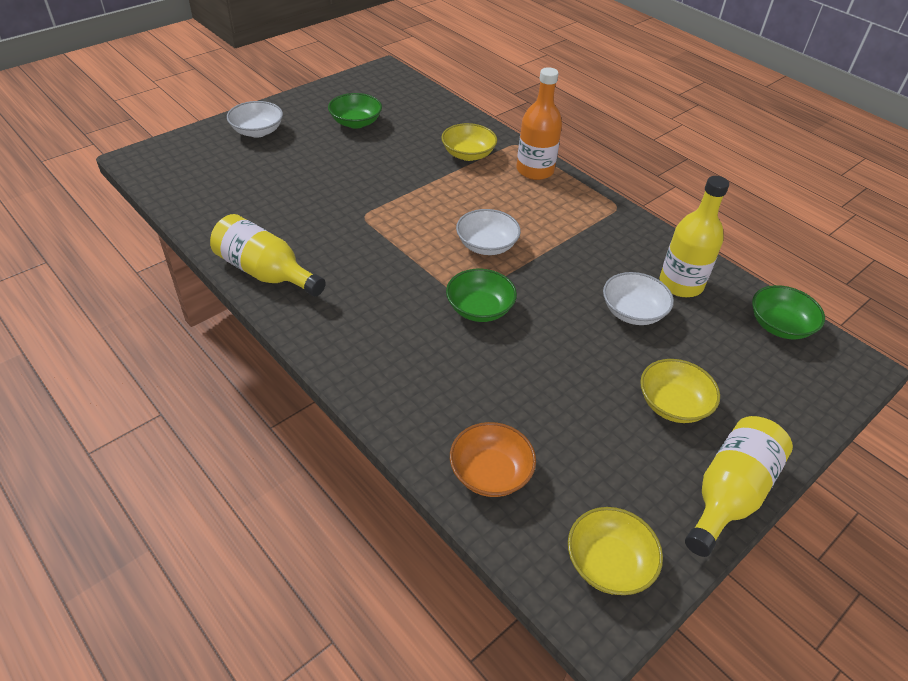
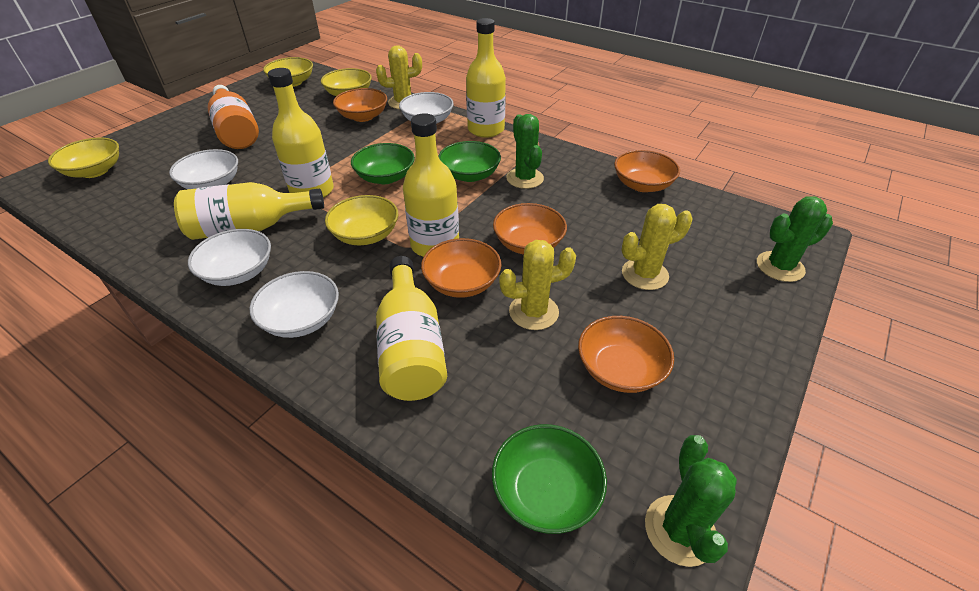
green cactus: none = 0 -> [506,114,544,189] [645,435,737,567] [757,196,833,282] = 3
orange bowl: [450,422,536,497] = 1 -> [333,88,387,122] [421,238,502,298] [493,203,567,255] [578,316,674,393] [614,150,680,192] = 5
white bowl: [227,101,283,138] [456,209,521,255] [603,272,674,325] = 3 -> [169,149,238,189] [188,229,271,286] [250,271,339,338] [399,92,454,124] = 4
yellow bottle: [210,214,326,297] [659,176,729,297] [685,416,793,557] = 3 -> [174,182,324,240] [268,68,334,198] [376,256,447,401] [403,113,459,257] [466,18,506,138] = 5
yellow bowl: [441,123,497,161] [568,507,663,595] [640,359,720,423] = 3 -> [48,137,119,178] [263,57,313,87] [321,68,372,96] [325,195,398,245] = 4
yellow cactus: none = 0 -> [376,45,422,109] [499,240,576,330] [622,204,692,290] = 3

